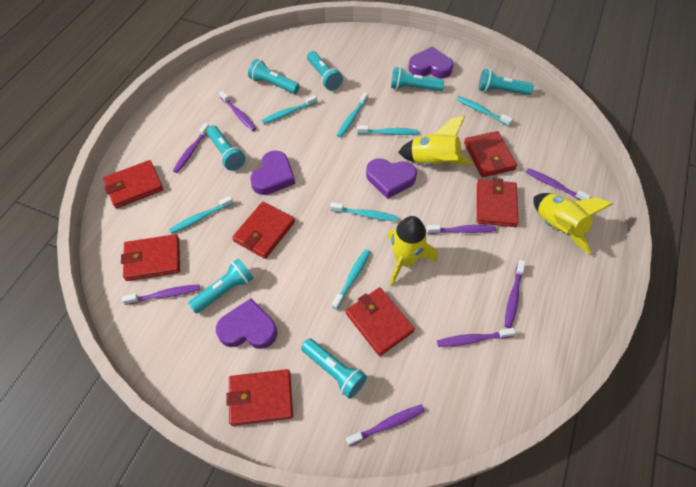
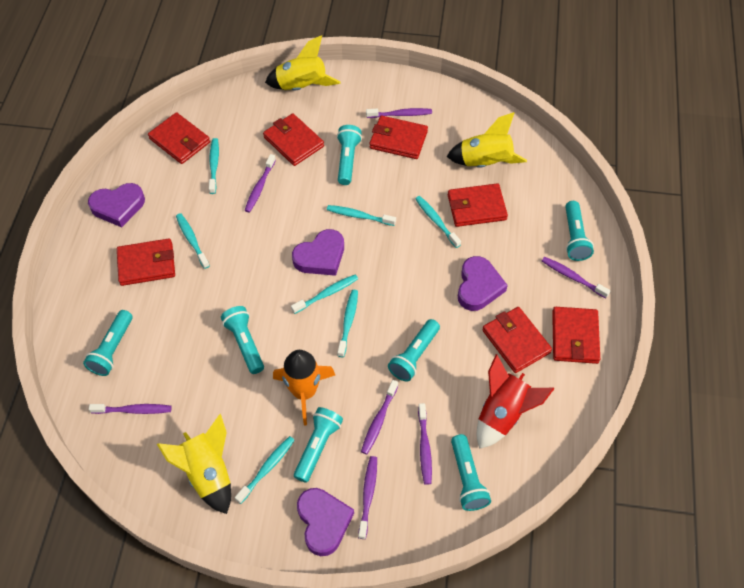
orange rocket: none = 0 -> [273,350,335,425] = 1
purple toothbrush: [122,284,200,305] [173,123,209,173] [219,91,256,131] [346,405,425,446] [427,225,496,234] [437,328,516,347] [504,260,526,328] [526,168,591,200] = 8 -> [89,404,171,414] [244,154,276,213] [358,456,377,539] [361,380,398,454] [366,108,432,118] [418,403,432,485] [542,257,610,298] = 7
red rocket: none = 0 -> [477,354,555,449] = 1

